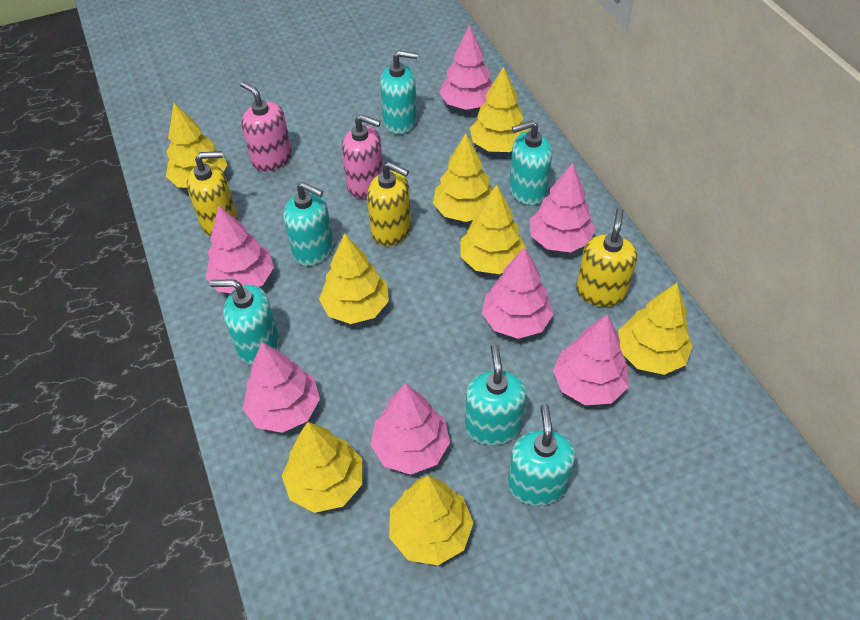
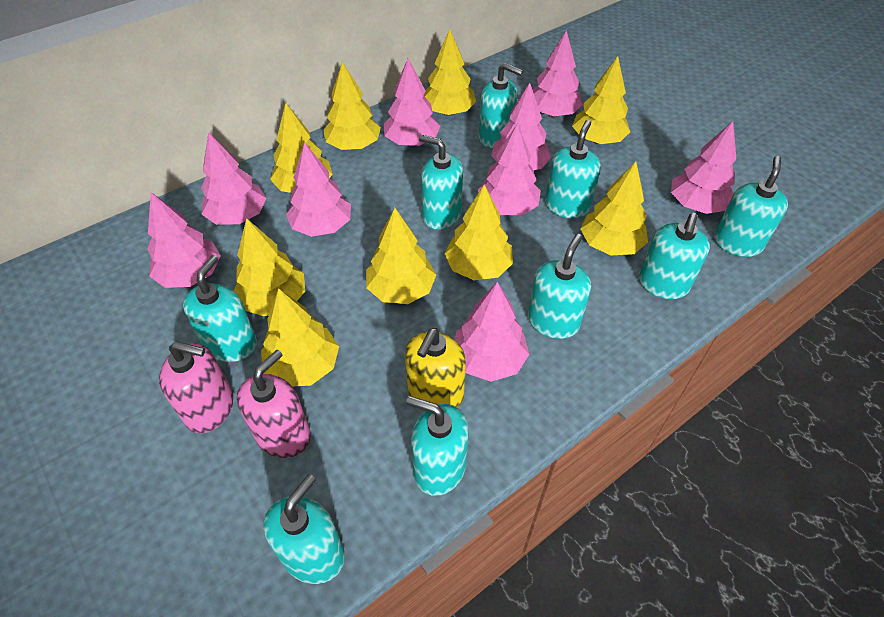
pink tree: [205,206,274,293] [243,342,320,433] [370,383,450,475] [439,25,493,110] [482,247,554,339] [530,163,595,252] [553,314,629,405] = 7 -> [148,192,221,288] [201,132,267,225] [286,142,351,237] [383,58,440,146] [454,282,529,382] [478,123,541,215] [491,83,551,170] [532,30,583,117] [671,121,736,214] = 9
turquoise soap dispenser: [210,279,279,365] [284,182,334,266] [380,50,418,134] [465,344,526,445] [508,404,575,506] [509,120,552,206] = 6 -> [183,255,257,362] [263,474,345,584] [406,396,469,496] [419,135,463,230] [479,63,523,149] [528,234,591,339] [545,120,601,218] [639,213,710,299] [714,156,788,257] = 9
yellow soap dispenser: [187,151,238,237] [367,162,411,246] [576,208,637,307] = 3 -> [405,328,466,407] = 1
yellow tree: [166,103,227,188] [282,422,362,513] [319,234,389,324] [389,475,474,565] [433,134,493,222] [460,185,527,274] [470,67,529,152] [618,283,693,375] = 8 -> [233,218,305,316] [261,288,339,387] [270,103,333,193] [323,62,381,150] [366,208,436,304] [424,29,477,116] [445,184,513,280] [572,56,630,144] [580,161,648,256] = 9

